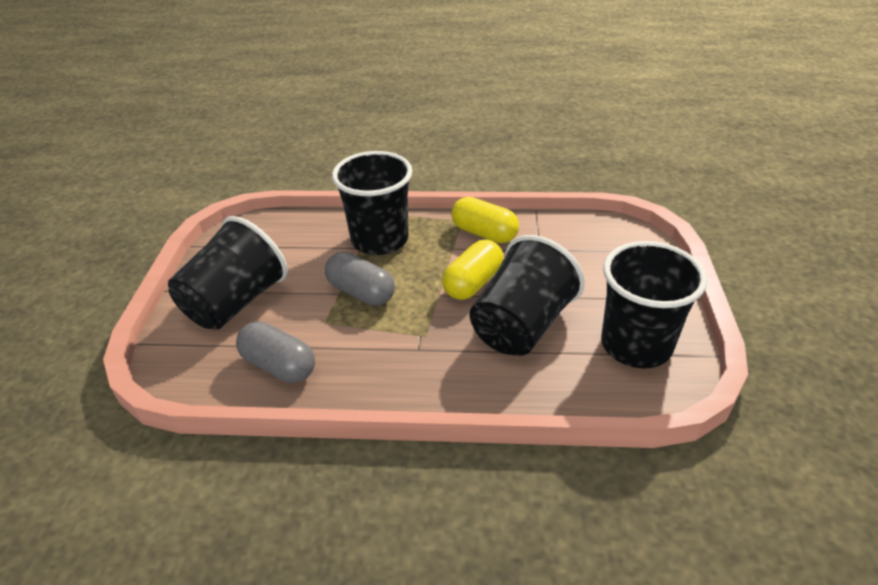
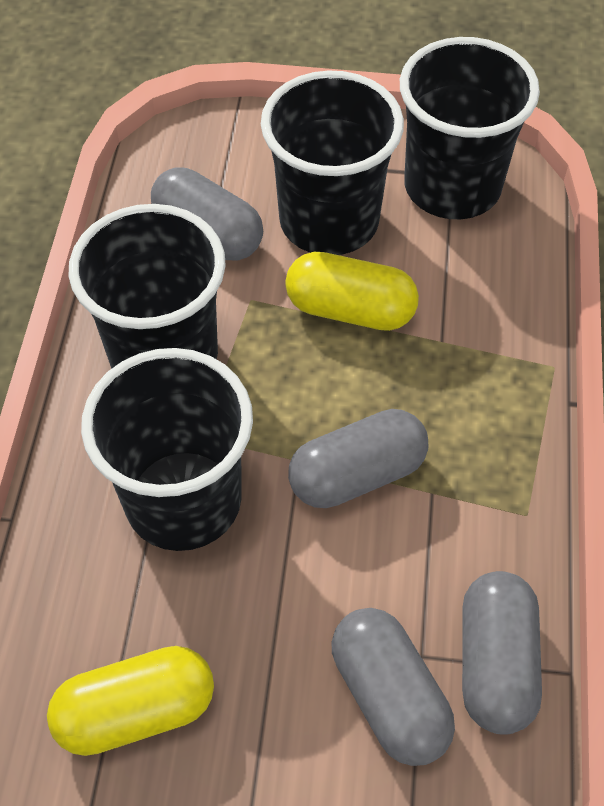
grey capsule: [236,321,315,383] [325,252,395,306] = 2 -> [151,167,263,261] [288,409,428,508] [331,608,455,766] [462,571,542,735] = 4

